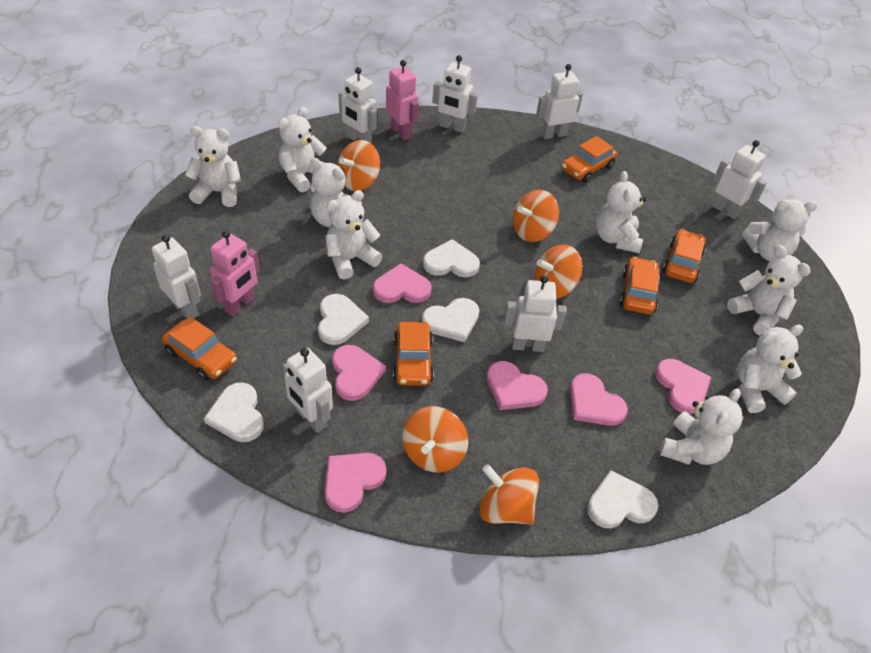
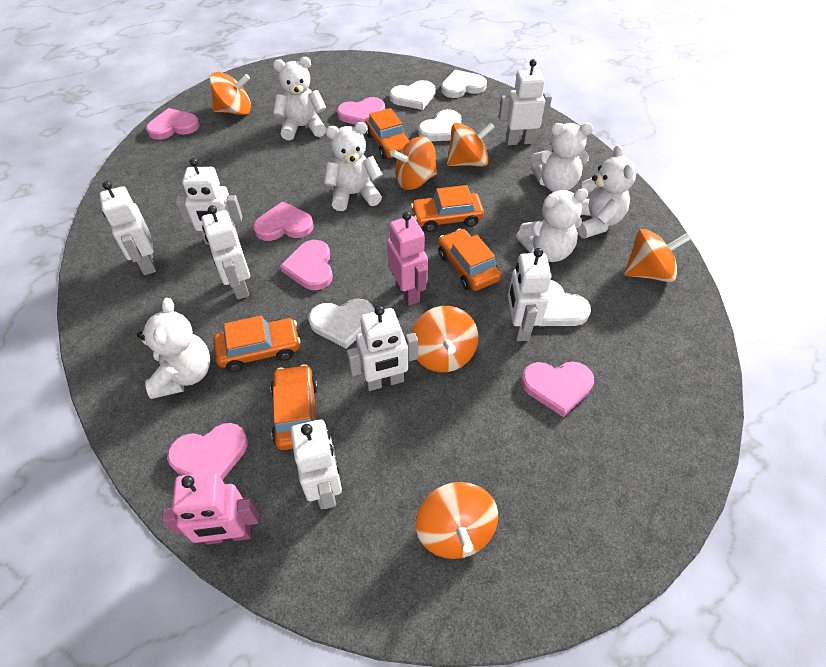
orange spinning top: [338,140,380,191] [402,406,468,473] [479,464,539,525] [513,190,559,242] [535,245,582,299] = 5 -> [209,72,251,115] [391,136,437,190] [411,306,478,372] [416,482,498,559] [447,122,495,167] [624,229,691,282] = 6
white teddy bear: [185,126,241,207] [278,107,327,193] [310,158,365,227] [326,190,383,280] [596,171,646,253] [660,388,743,465] [727,245,811,336] [738,325,803,413] [742,199,817,261] = 9 -> [137,298,210,399] [273,57,326,140] [324,122,383,211] [516,188,588,262] [531,123,593,192] [577,145,637,239] = 6

